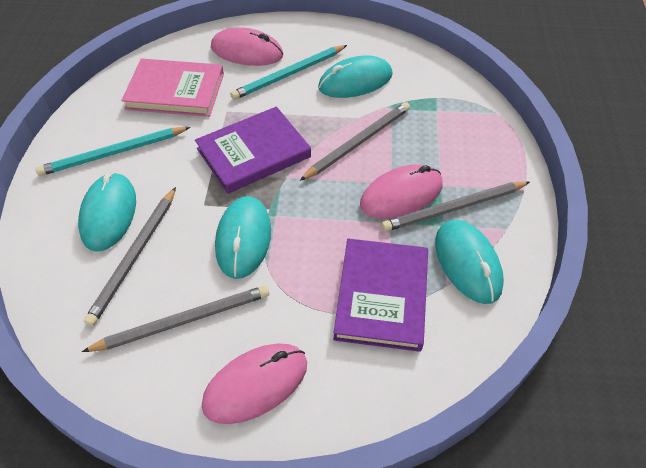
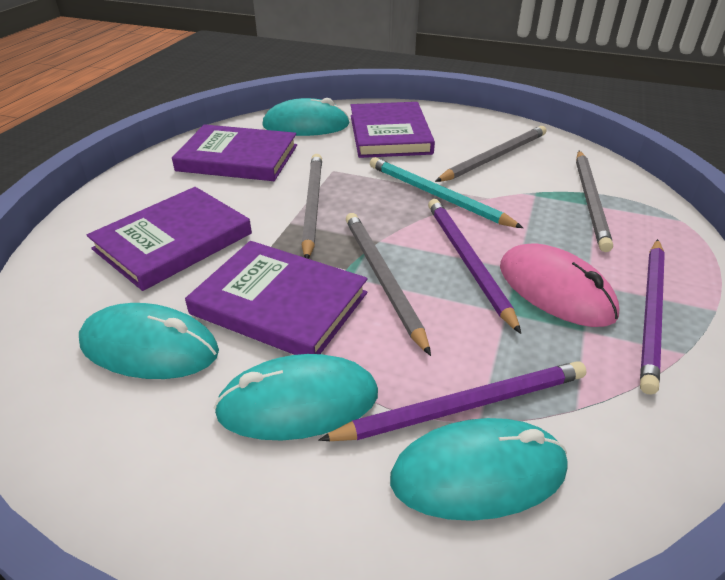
pink book: [122,59,224,117] = 1 -> none = 0
pink mouse: [202,344,307,424] [211,27,283,66] [360,164,443,219] = 3 -> [500,243,620,327] = 1
purple book: [195,107,311,194] [333,239,428,352] = 2 -> [87,187,252,291] [172,124,297,181] [185,241,367,355] [351,102,435,158] = 4
purple pencil: none = 0 -> [318,361,586,441] [428,199,521,334] [640,239,665,395] = 3
turquoise pencil: [35,127,190,176] [230,45,347,100] = 2 -> [370,157,523,228] = 1

